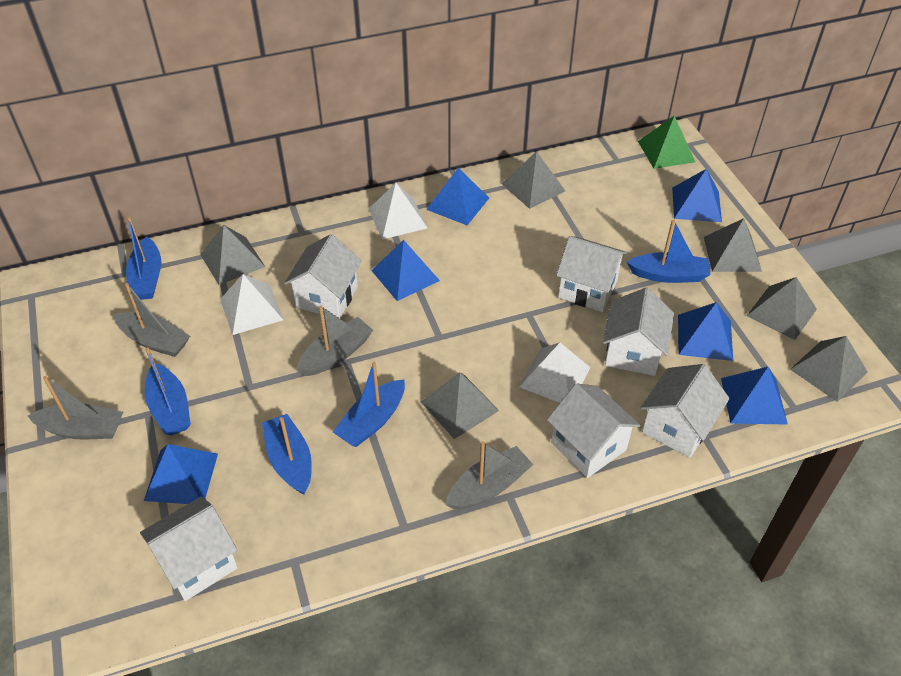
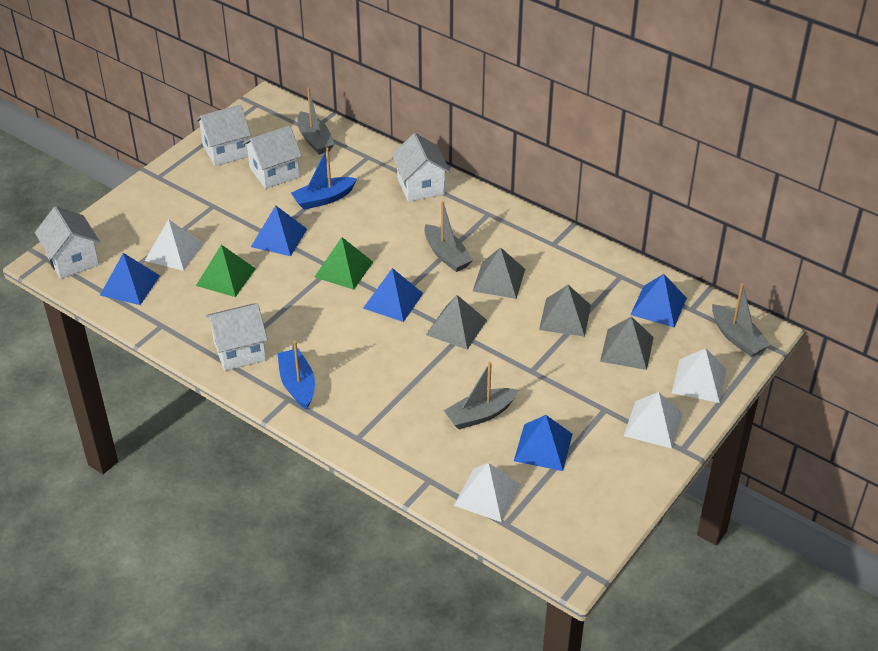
blue boat: [126,216,161,300] [145,347,191,435] [262,414,312,495] [333,362,405,447] [627,219,710,283] = 5 -> [278,341,315,410] [291,148,357,210] = 2
blue pyramid: [144,444,218,504] [371,240,440,301] [426,168,489,225] [672,169,722,222] [678,302,733,361] [721,367,788,425] = 6 -> [100,253,160,305] [251,206,307,256] [363,268,423,322] [514,415,572,471] [630,274,687,327] = 5
green pyramid: [638,116,695,169] = 1 -> [196,245,256,297] [315,237,373,290] = 2
grey pyramid: [200,225,265,285] [421,372,499,439] [501,151,565,209] [704,218,762,272] [747,277,817,340] [790,336,868,402] = 6 -> [426,295,487,350] [473,247,525,299] [539,285,591,337] [600,316,654,370] = 4
white house: [140,496,238,601] [284,234,362,318] [547,383,640,478] [556,236,627,312] [603,288,674,376] [641,364,730,458] = 6 -> [35,206,100,279] [195,105,251,166] [206,303,268,371] [243,125,302,189] [392,133,450,202] = 5
white pyramid: [220,274,283,335] [369,183,428,239] [519,342,591,403] = 3 -> [145,219,204,271] [454,463,521,522] [624,392,683,449] [672,348,727,403] = 4

